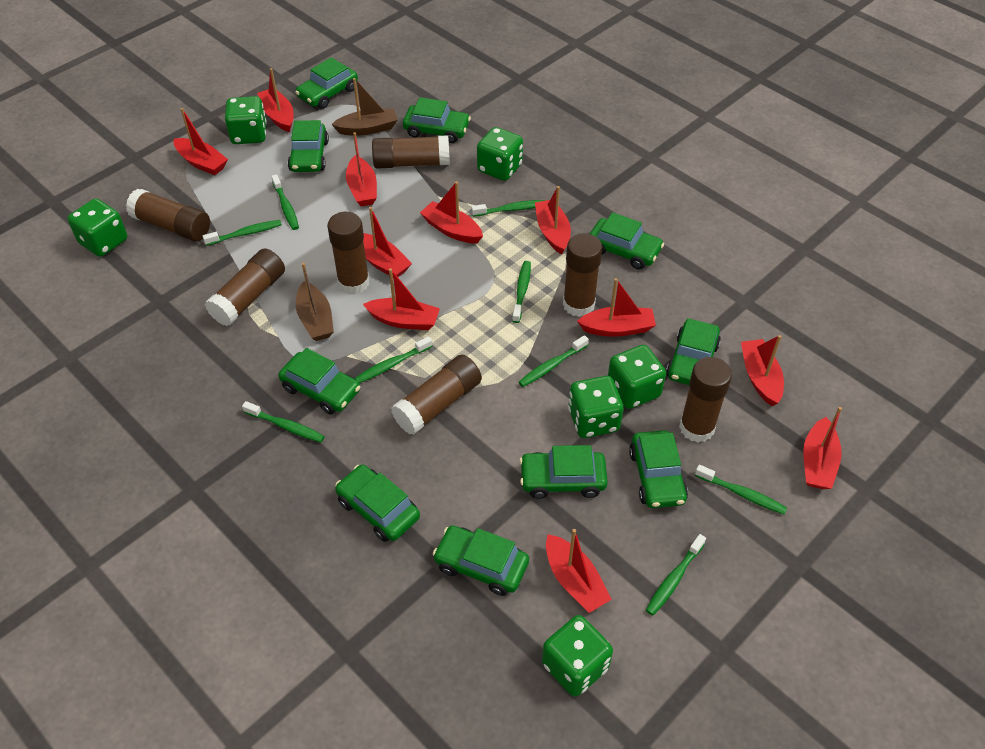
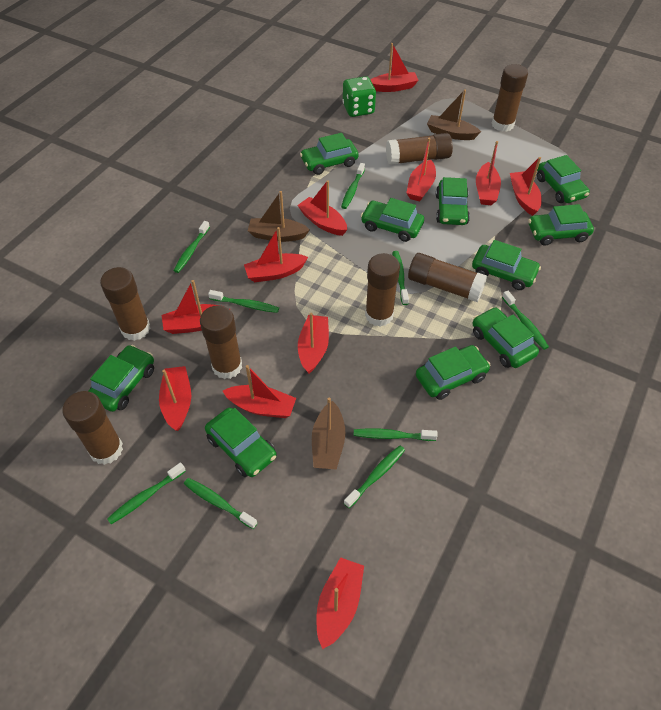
brown boat: [296,263,334,341] [332,78,397,135] = 2 -> [248,191,310,242] [312,397,345,470] [427,89,481,140] = 3
green dice: [68,198,127,257] [225,96,267,144] [477,127,523,181] [542,615,613,697] [568,376,624,438] [608,345,666,409] = 6 -> [342,76,376,117] = 1

